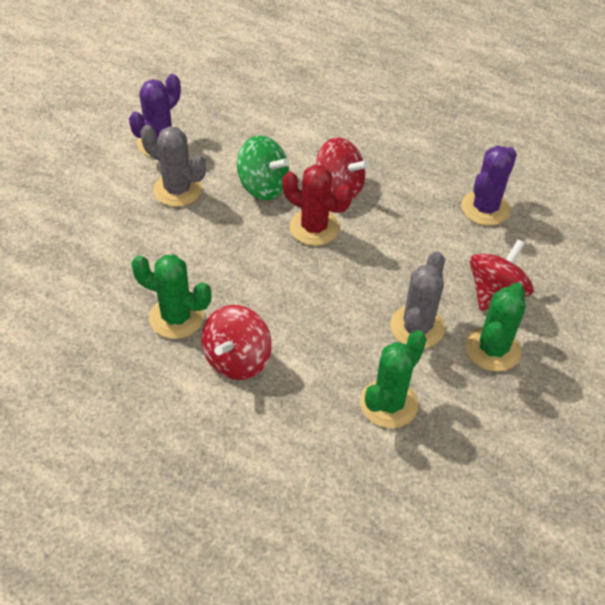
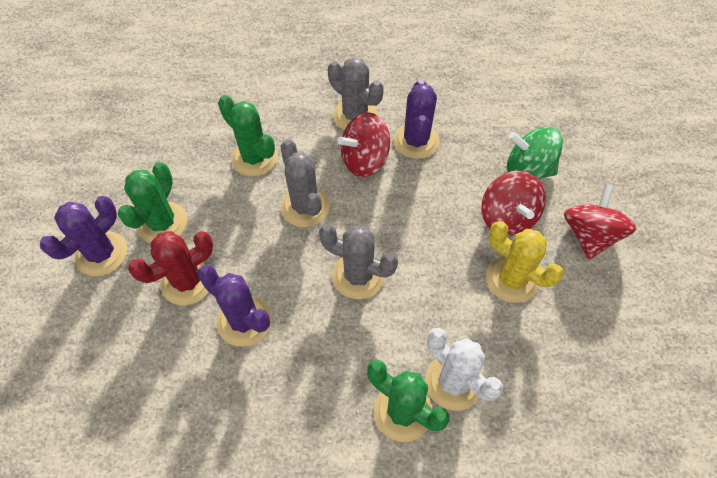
grey cactus: [141,125,206,207] [390,251,445,348] = 2 -> [281,139,330,227] [319,224,398,299] [328,57,384,130] = 3
purple cactus: [129,74,181,157] [461,146,517,226] = 2 -> [40,196,127,276] [197,264,272,347] [393,80,439,159] = 3
white cactus: none = 0 -> [425,328,503,411] = 1
yellow cactus: none = 0 -> [486,221,564,303] = 1

